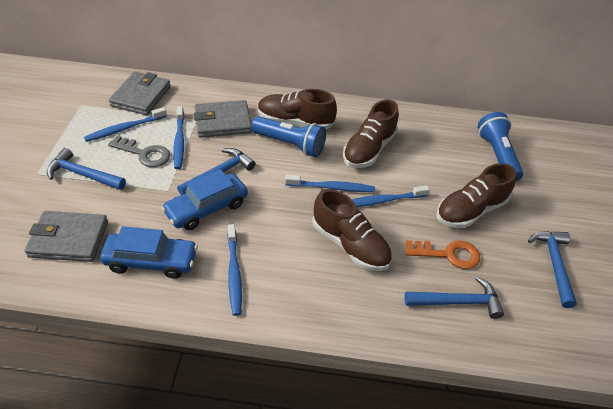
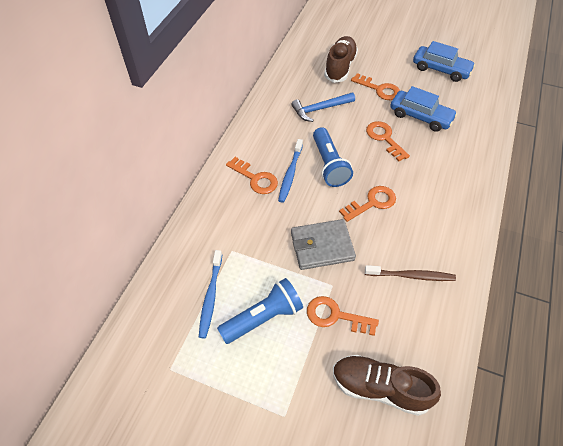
blue hammer: [47,148,126,190] [177,148,256,195] [405,276,504,319] [528,231,577,308] = 4 -> [291,92,355,122] = 1
blue toothbrush: [84,107,167,142] [173,106,184,169] [227,224,242,316] [285,175,375,192] [352,185,430,207] = 5 -> [199,250,222,338] [278,139,303,203] = 2
brown shoe: [258,89,337,129] [312,189,392,271] [343,100,399,168] [436,163,517,228] = 4 -> [324,36,358,83] [333,355,441,416] = 2
brown toothbrush: none = 0 -> [365,265,456,281] = 1
grey key: [108,135,170,167] = 1 -> none = 0
grey wallet: [25,211,108,262] [109,72,171,115] [194,100,252,138] = 3 -> [291,219,356,270] = 1
orange key: [405,240,480,269] = 1 -> [226,157,278,194] [307,296,379,336] [339,186,396,222] [351,73,400,100] [366,121,410,162] = 5

